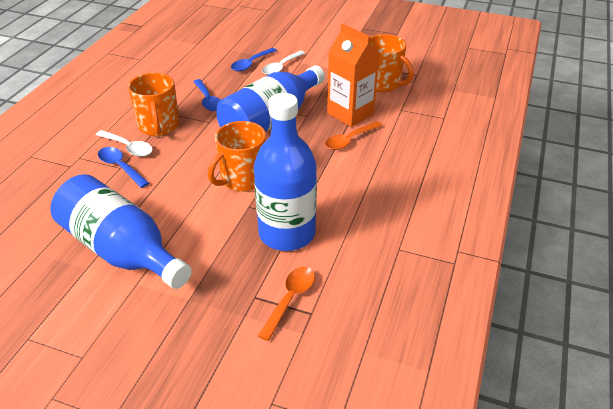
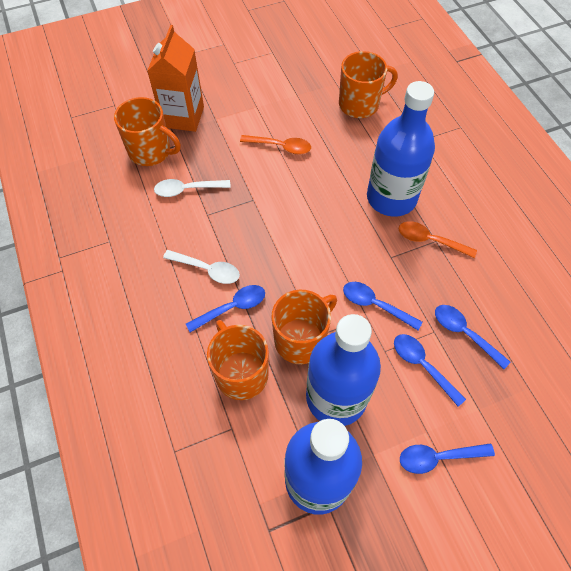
blue spoon: [98,147,149,188] [193,79,220,111] [231,48,277,71] = 3 -> [186,285,265,333] [343,282,423,330] [394,334,466,407] [400,443,495,474] [435,305,510,369] = 5
orange mug: [128,72,179,136] [208,121,266,192] [370,34,414,92] = 3 -> [114,97,181,166] [207,320,269,400] [271,290,337,364] [339,51,398,118] = 4

